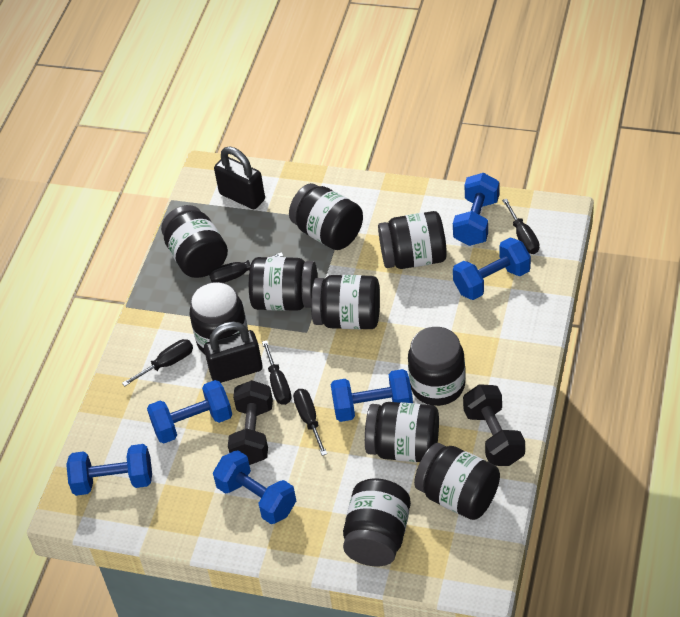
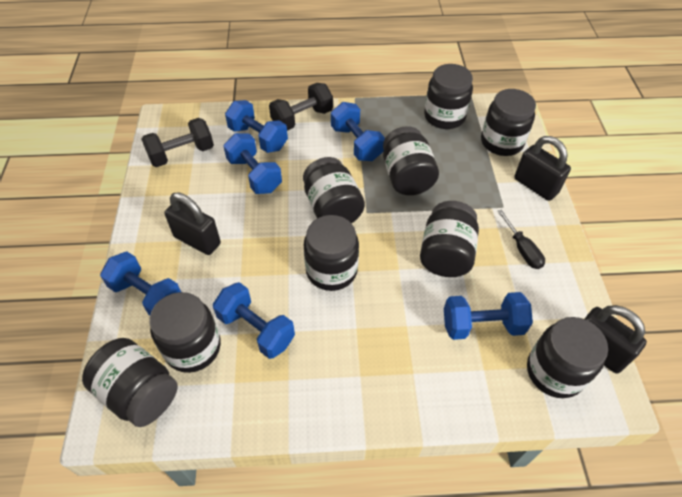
black jar: [161,205,228,278] [190,282,248,354] [249,257,317,311] [289,183,363,250] [311,275,380,329] [343,479,411,566] [365,402,439,462] [378,211,447,269] [408,327,465,406] [414,443,500,520] = 10 -> [82,338,178,427] [149,292,221,373] [303,157,365,223] [304,215,359,291] [383,126,439,195] [420,201,479,277] [424,64,473,129] [481,89,536,156] [527,317,608,398] = 9
black padlock: [204,321,263,383] [214,147,265,209] = 2 -> [164,192,221,255] [514,136,571,201] [585,305,647,373] = 3
black screwdriver: [122,339,193,386] [209,252,283,283] [262,340,291,405] [293,389,327,456] [502,199,539,254] = 5 -> [497,210,545,269] = 1

